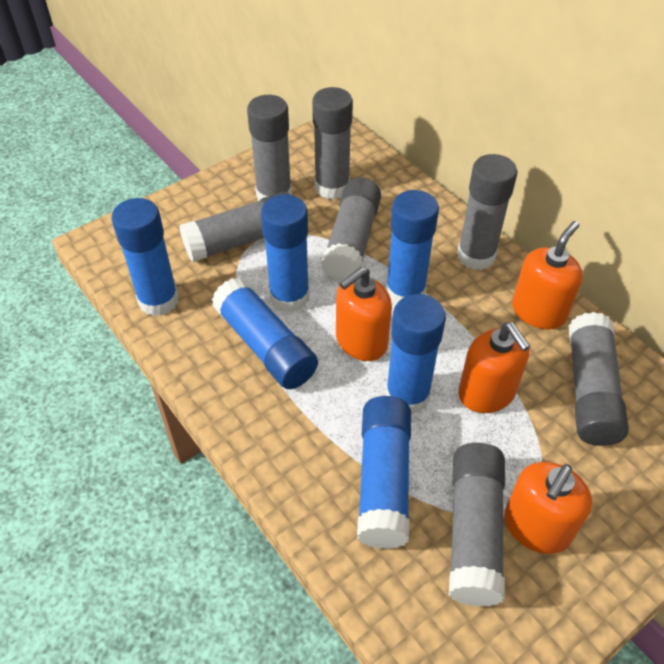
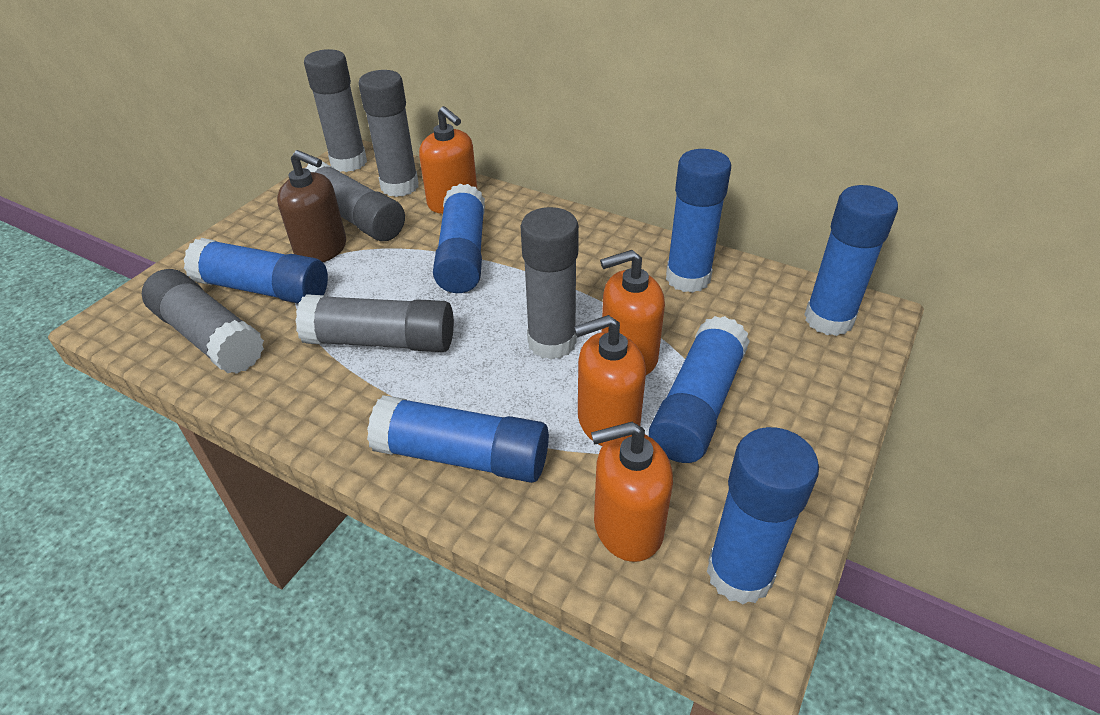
blue glue stick: [112,198,179,316] [212,277,318,389] [261,195,310,312] [357,396,411,549] [386,190,439,304] [386,294,446,415] = 6 -> [183,238,328,304] [367,395,549,483] [433,184,485,293] [649,316,750,463] [666,149,731,293] [707,427,819,604] [804,185,898,336] = 7
brown soap dispenser: none = 0 -> [277,150,346,262] = 1
grey glue stick: [179,192,289,262] [247,95,292,201] [312,87,353,199] [321,177,381,281] [449,443,505,607] [457,154,518,270] [568,312,629,446] = 7 -> [142,269,264,374] [296,294,454,352] [304,49,367,172] [305,162,405,241] [358,70,419,197] [521,207,579,360] = 6

